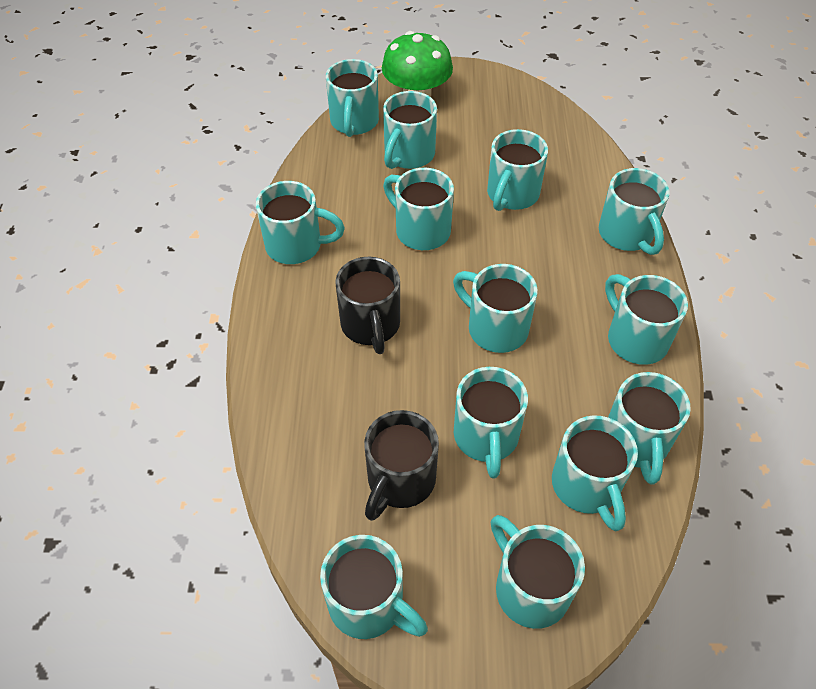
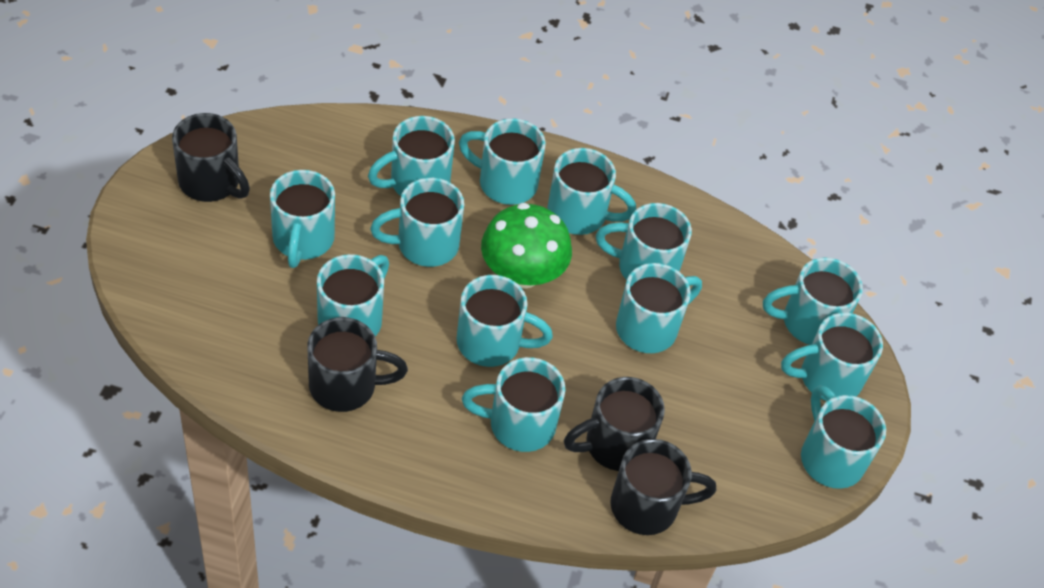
black mug: [335,257,400,354] [364,410,439,521] = 2 -> [172,113,250,202] [307,317,408,412] [564,377,665,471] [611,439,717,535] = 4

